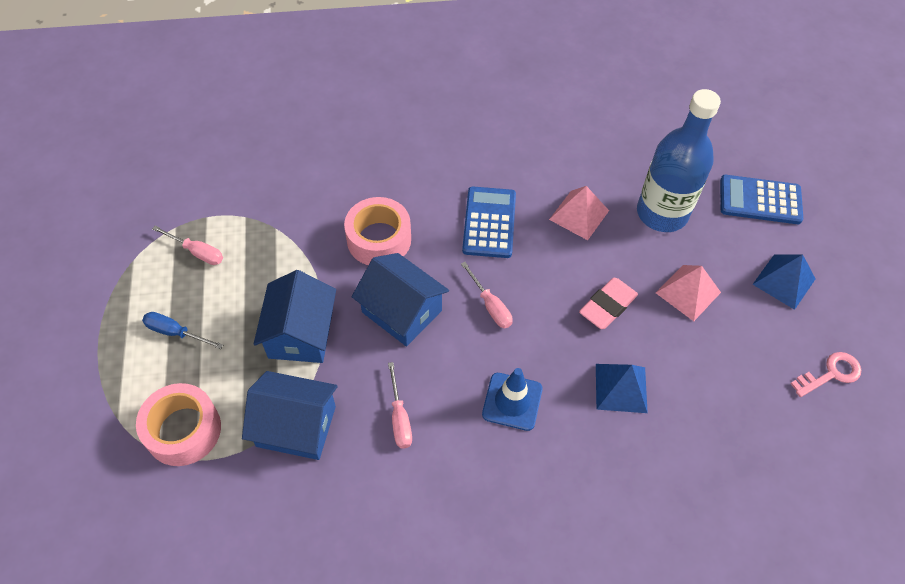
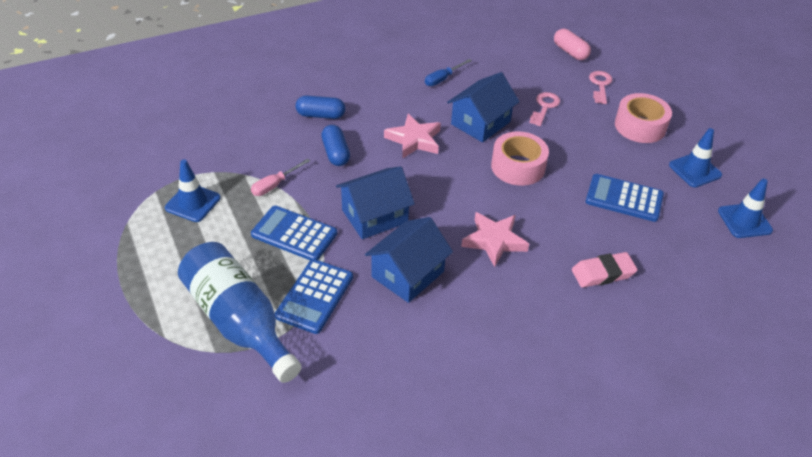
blue calculator: [462,187,516,258] [720,175,803,224] = 2 -> [251,206,337,260] [275,259,353,334] [586,174,664,222] = 3
blue capsule: none = 0 -> [296,95,345,119] [321,125,350,166] = 2
blue pyramid: [596,364,648,413] [752,254,816,310] = 2 -> none = 0
blue traffic cone: [482,368,543,431] = 1 -> [165,159,221,222] [669,128,722,188] [718,179,773,238] = 3
pink capsule: none = 0 -> [554,29,591,60] = 1
pink key: [790,352,861,397] = 1 -> [529,92,560,126] [589,71,612,104] = 2
pink pyramid: [549,186,609,240] [656,265,721,321] = 2 -> none = 0
pink screwdriver: [152,226,223,265] [388,362,412,448] [461,262,513,328] = 3 -> [251,159,310,196] = 1
pink star: none = 0 -> [384,114,441,159] [461,212,529,267] = 2

